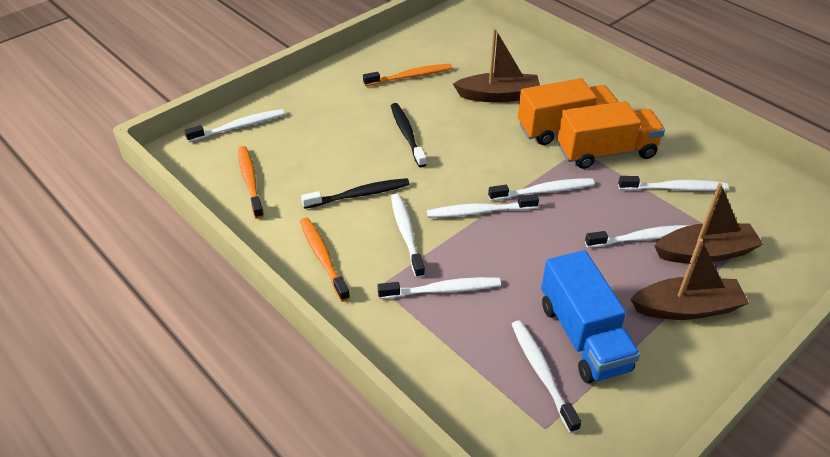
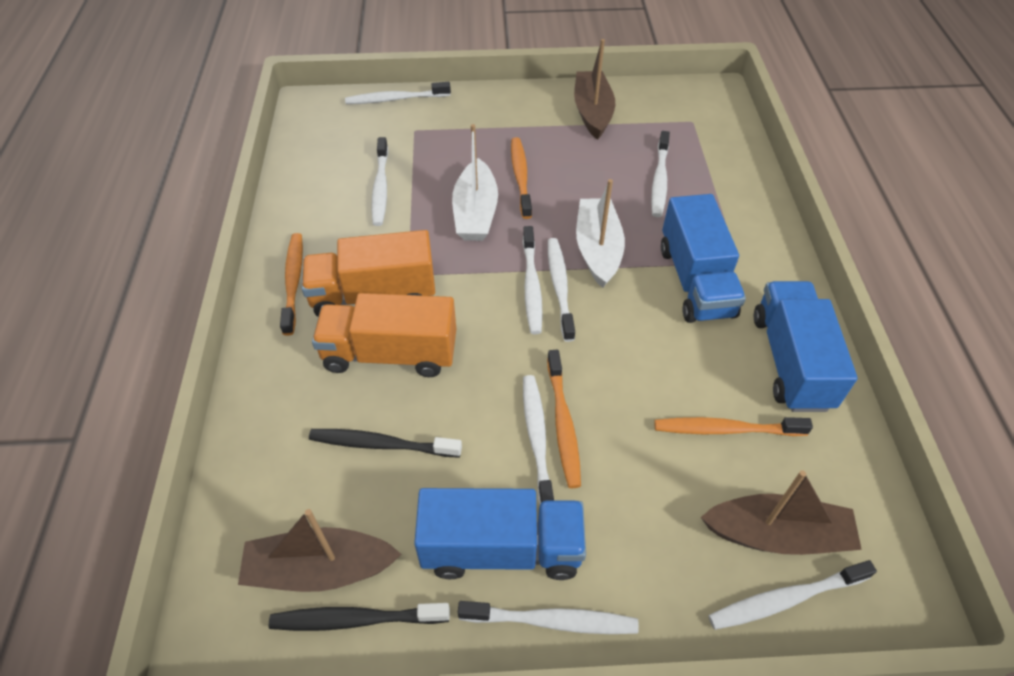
blue truck: [541,250,640,383] = 1 -> [414,488,586,580] [661,194,746,323] [754,281,858,412] = 3
orange toothbrush: [238,146,264,219] [300,218,350,302] [363,64,452,86] = 3 -> [280,233,303,336] [511,137,532,219] [547,350,581,488] [654,417,813,436] = 4
white boat: none = 0 -> [452,124,498,241] [576,179,625,288] = 2

